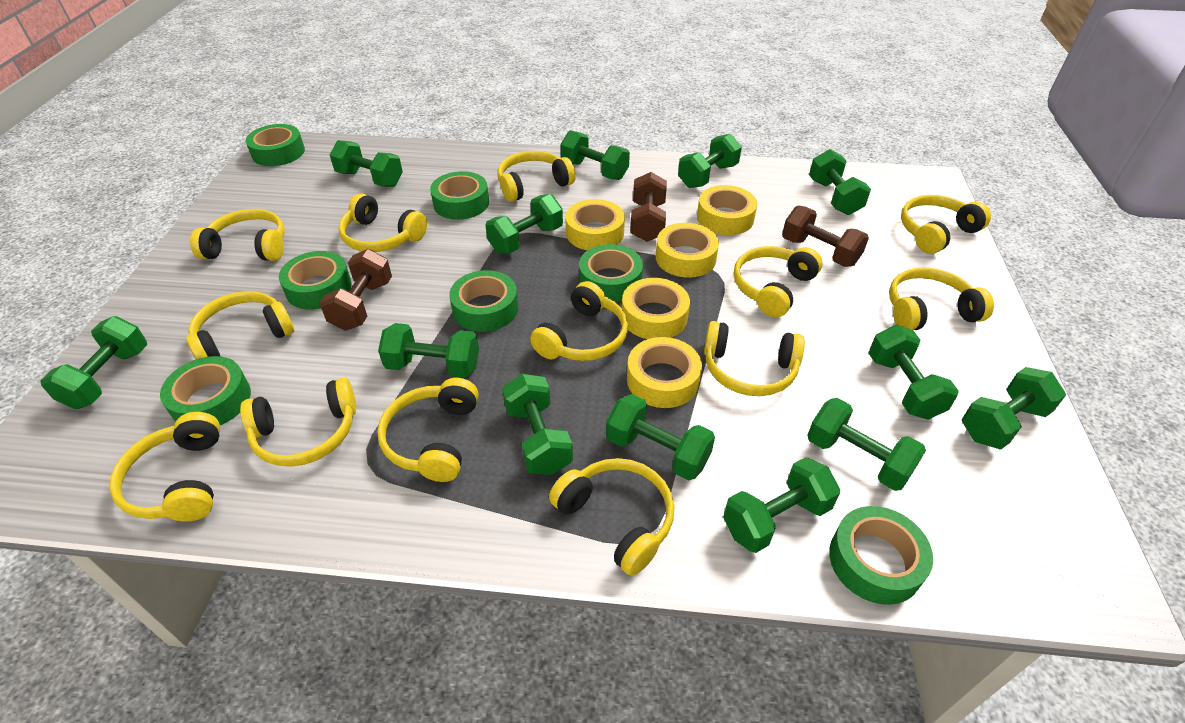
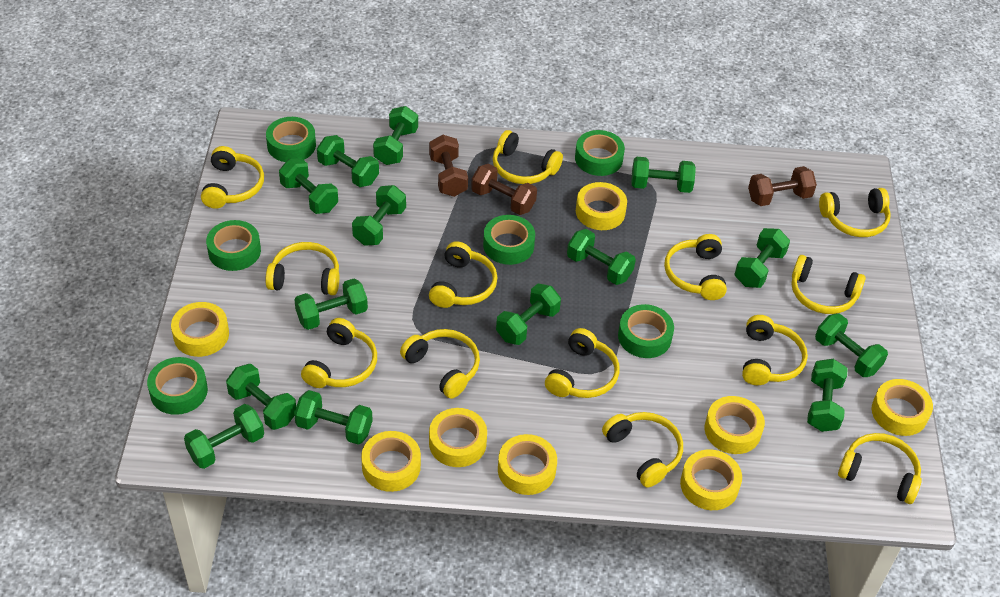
green dumbbell: [40,316,147,409] [330,140,403,187] [378,323,479,378] [485,194,563,254] [502,374,573,475] [561,130,630,180] [606,394,715,480] [678,134,742,188] [723,457,840,553] [807,398,926,491] [809,149,871,215] [869,325,959,420] [962,367,1066,450] = 13 -> [184,404,264,469] [226,364,296,430] [279,158,338,214] [294,390,373,445] [295,279,368,330] [317,135,379,187] [352,185,406,246] [373,106,418,165] [496,283,561,345] [567,229,636,285] [631,157,696,193] [734,228,790,288] [807,359,848,432] [815,313,888,377] = 14
green tape: [160,356,251,425] [246,124,305,166] [279,251,352,310] [430,171,489,220] [449,270,519,332] [579,244,643,302] [829,506,933,605] = 7 -> [147,357,208,415] [206,220,261,271] [266,117,316,162] [483,215,535,265] [575,130,625,176] [618,304,674,358] = 6
yellow tape: [565,199,625,250] [622,278,690,339] [627,337,702,408] [656,223,719,278] [697,185,757,235] = 5 -> [171,302,229,357] [361,431,421,492] [429,408,487,467] [498,434,557,495] [576,182,627,230] [680,449,742,510] [704,396,765,454] [872,379,933,436] = 8

